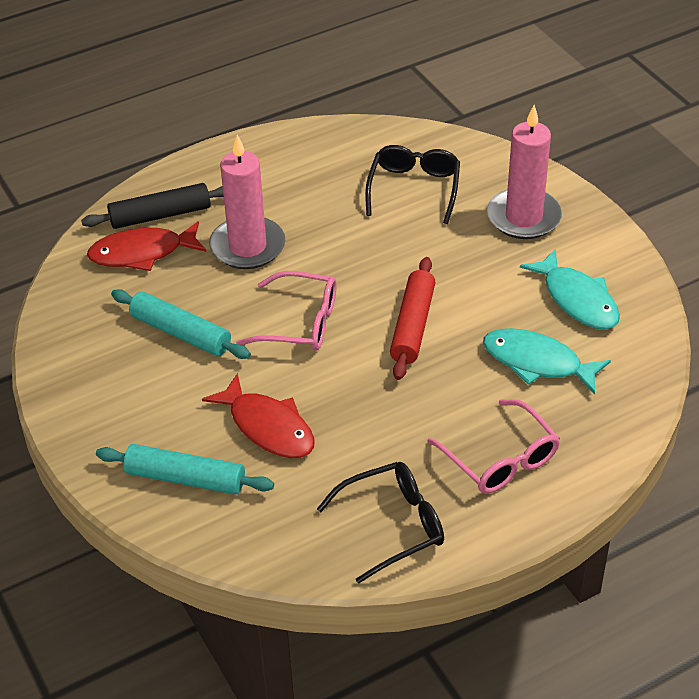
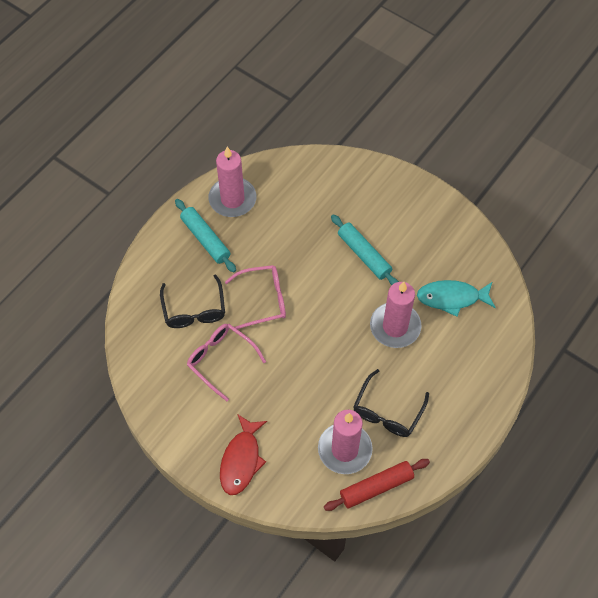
black rolling pin: [81,183,224,229] = 1 -> none = 0
pink candle: [209,135,285,269] [487,105,562,239] = 2 -> [209,147,257,217] [318,410,373,474] [370,282,421,348] = 3
red fish: [87,221,207,271] [202,373,314,458] = 2 -> [220,414,267,495] = 1
turquoise fish: [483,328,611,395] [520,248,620,330] = 2 -> [417,280,496,317] = 1

